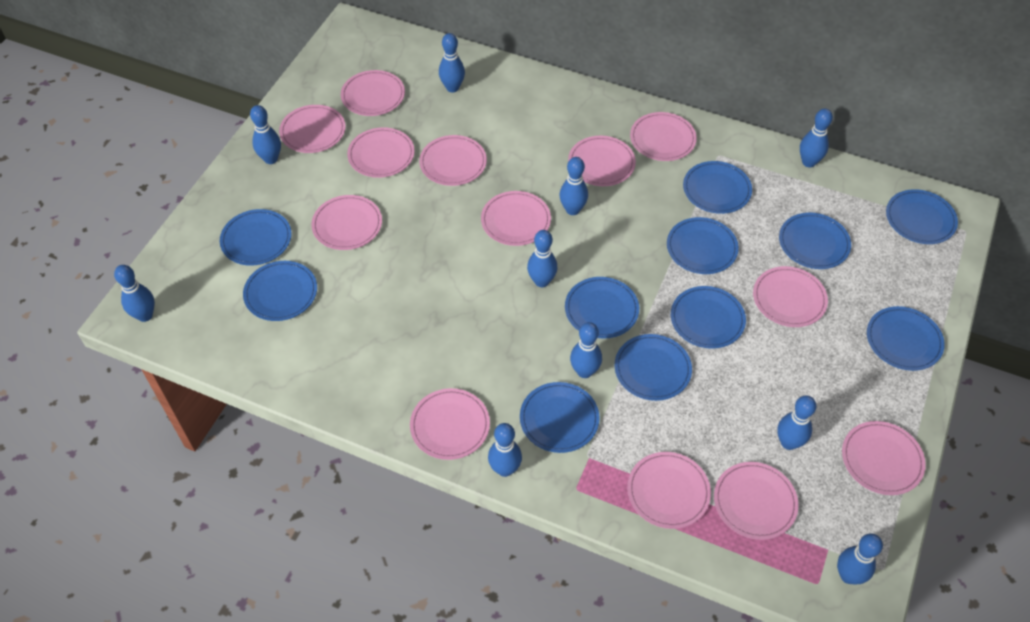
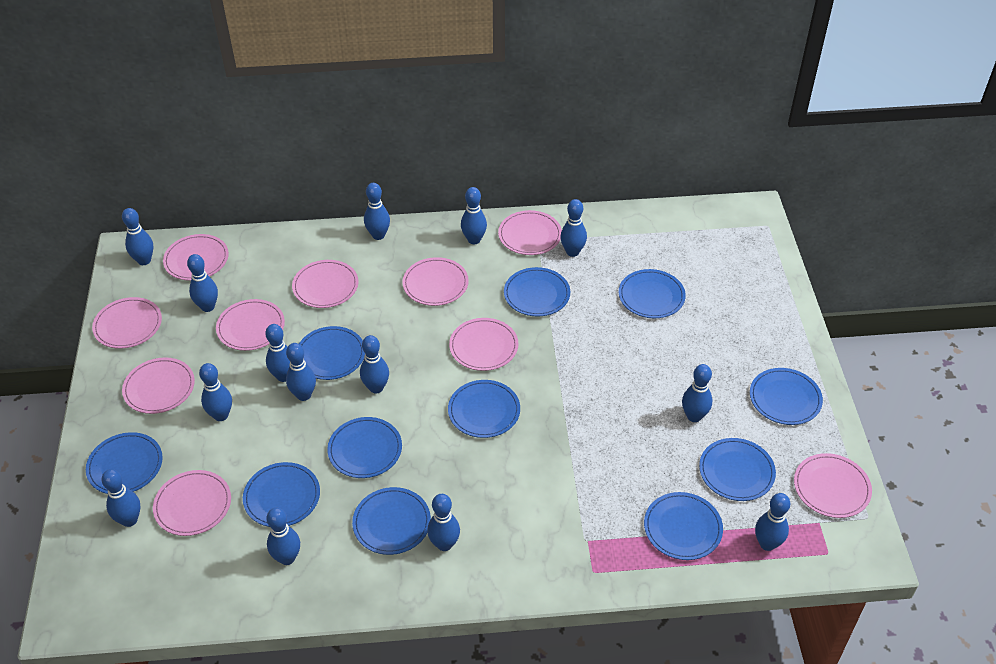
blue bowling pin: [114,265,155,322] [250,105,281,164] [439,33,465,92] [488,423,522,477] [527,230,558,287] [560,157,588,215] [570,322,602,378] [777,395,816,450] [800,108,833,167] [837,533,883,585] = 10 -> [101,469,141,527] [122,208,153,265] [187,254,218,312] [199,363,232,421] [265,324,290,382] [266,508,300,565] [286,343,316,401] [360,335,389,393] [364,183,390,240] [427,494,460,551] [461,187,487,244] [560,199,587,257] [682,364,712,422] [755,493,790,551] = 14
pink plate: [279,105,346,153] [311,195,382,250] [341,70,405,116] [347,127,415,178] [410,388,490,460] [419,135,487,186] [481,191,551,246] [568,136,636,186] [627,452,711,529] [630,112,697,161] [714,462,799,540] [753,266,828,327] [842,421,926,495] = 13 -> [92,297,162,349] [122,358,195,414] [153,470,231,536] [163,234,229,281] [216,299,285,351] [292,260,359,308] [402,257,469,306] [449,318,518,371] [498,210,562,255] [794,453,872,518] = 10

